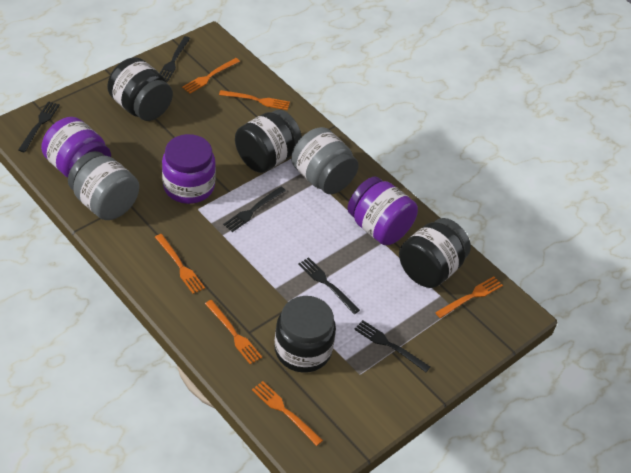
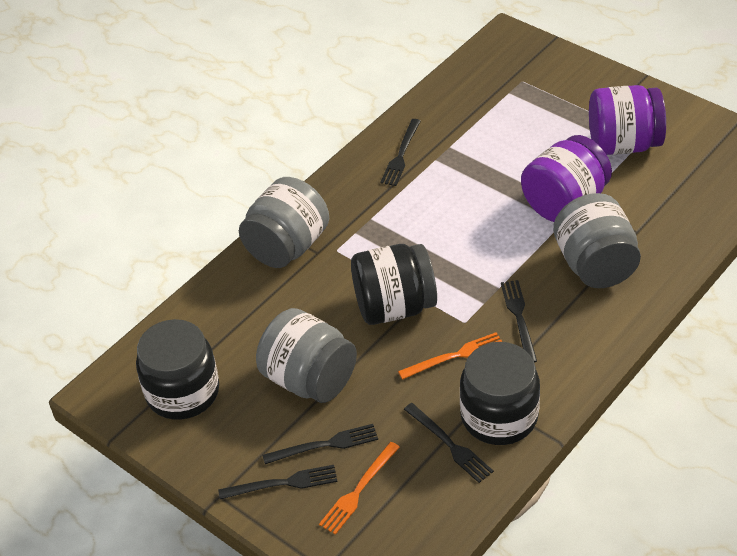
black jar: [107,57,173,121] [235,109,302,173] [274,296,336,373] [399,218,471,288] = 4 -> [136,319,219,420] [351,244,437,325] [460,342,540,445] = 3
grey jar: [68,151,139,220] [291,127,359,194] = 2 -> [239,177,329,268] [256,308,357,403] [553,193,641,288] = 3
orange fork: [155,234,205,294] [182,58,240,94] [205,300,262,364] [219,90,290,110] [252,381,323,446] [435,276,503,318] = 6 -> [319,442,400,535] [398,332,502,380] = 2
purple jar: [41,117,111,178] [162,134,216,204] [347,177,418,245] = 3 -> [521,135,612,222] [589,85,666,155] = 2

